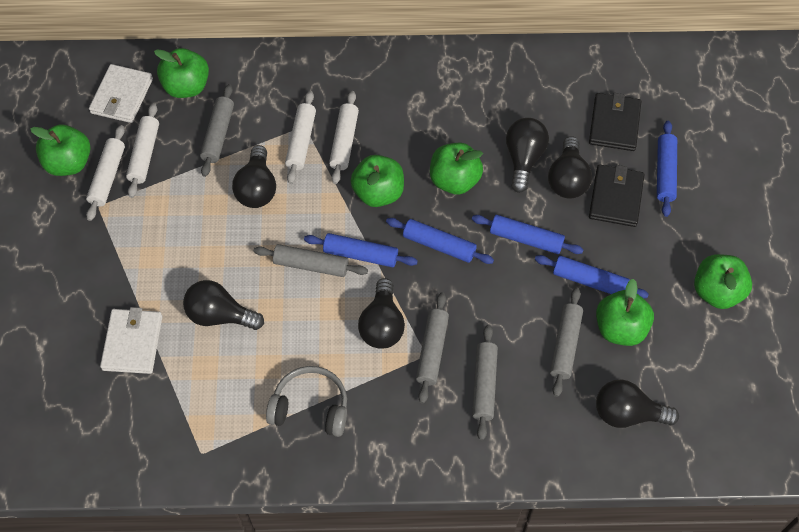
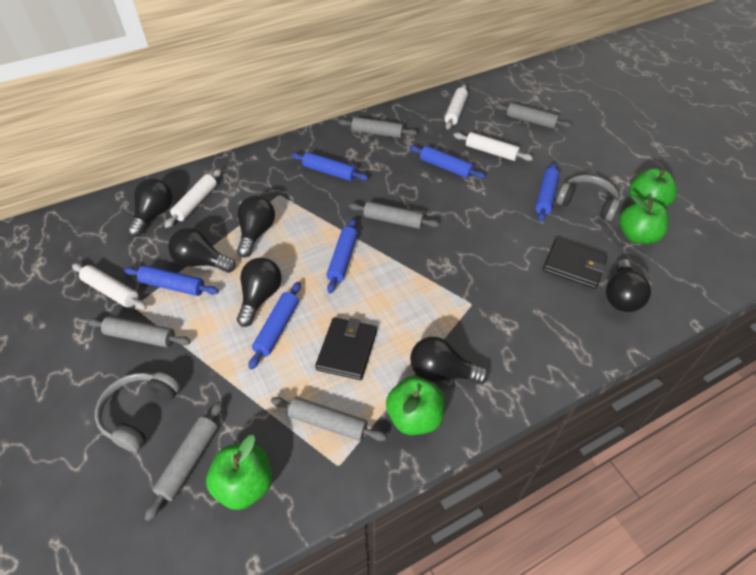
blue rolling pin: [304,233,418,267] [386,218,494,264] [472,215,584,254] [535,255,649,299] [657,121,677,217] = 5 -> [124,265,219,296] [249,282,301,370] [291,152,369,181] [327,218,358,293] [409,145,486,179] [535,162,560,222] = 6
green apple: [31,124,90,176] [154,48,209,98] [351,155,404,207] [430,143,483,194] [596,279,654,346] [694,254,752,309] = 6 -> [206,435,272,510] [386,376,445,435] [619,195,669,244] [629,168,677,207] = 4
grey headphones: [266,366,347,437] = 1 -> [95,372,180,452] [556,175,620,221] = 2
grey rolling pin: [200,84,234,177] [254,244,368,277] [416,292,449,404] [472,325,498,440] [550,287,583,397] = 5 -> [87,316,191,347] [145,401,223,521] [271,397,387,441] [338,117,417,138] [349,201,440,229] [495,103,572,129] = 6
white wallet: [89,64,153,123] [100,307,162,374] = 2 -> none = 0

